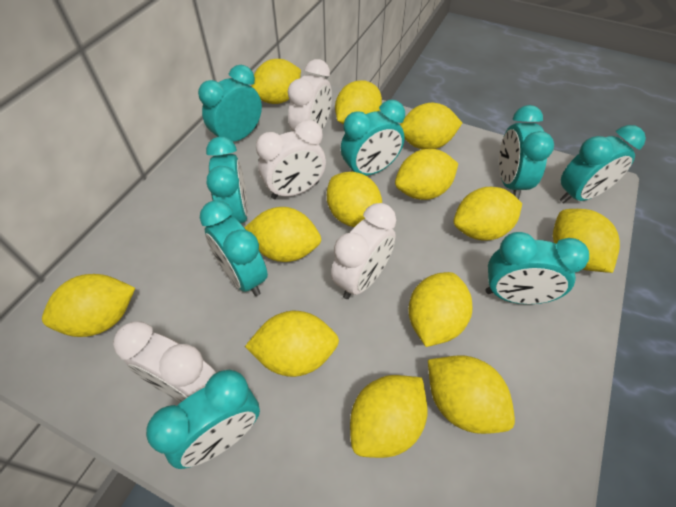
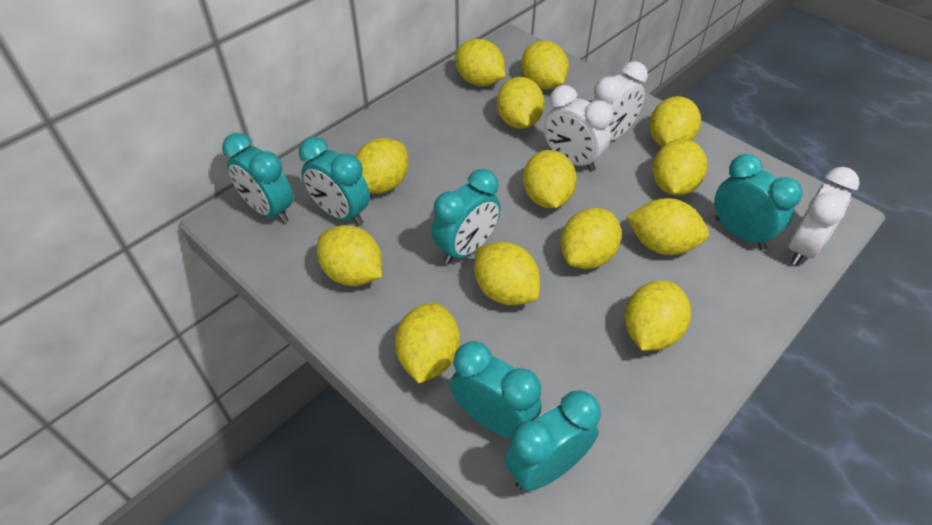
turquoise clock: [146,370,260,469] [198,65,262,142] [200,200,268,296] [206,137,248,223] [341,100,405,175] [486,232,589,304] [499,105,554,199] [560,125,646,203] = 8 -> [222,133,293,223] [299,137,370,226] [431,169,501,264] [450,341,541,438] [504,390,601,491] [714,154,803,250] = 6
white clock: [113,321,216,402] [256,120,326,199] [288,59,332,131] [331,203,396,299] = 4 -> [544,85,613,171] [592,61,648,141] [788,167,860,265] = 3

